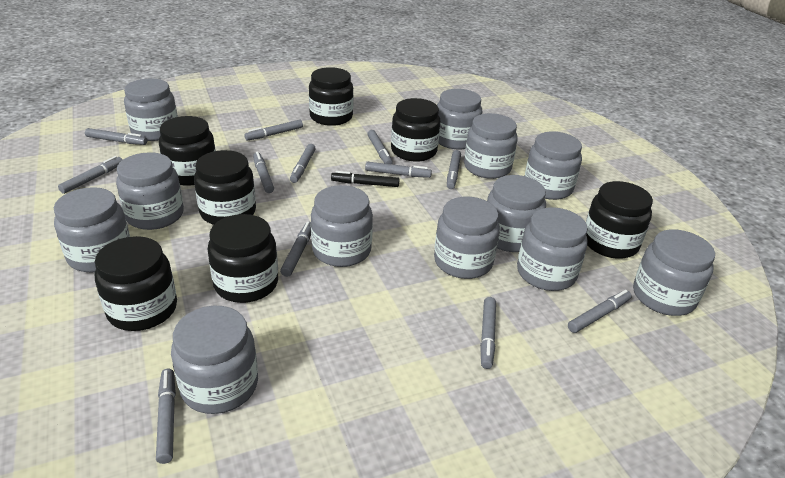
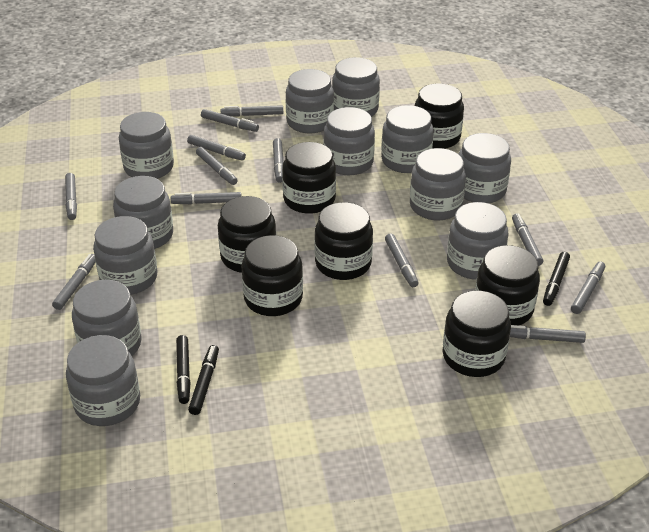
black marker: [331,171,399,187] = 1 -> [176,335,191,404] [188,345,219,415] [543,252,570,306] = 3

